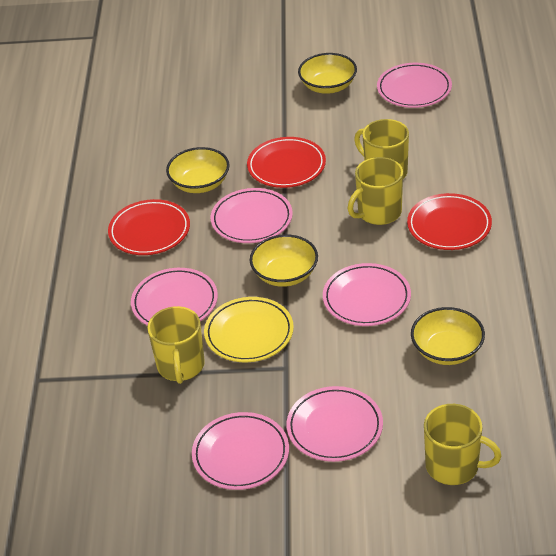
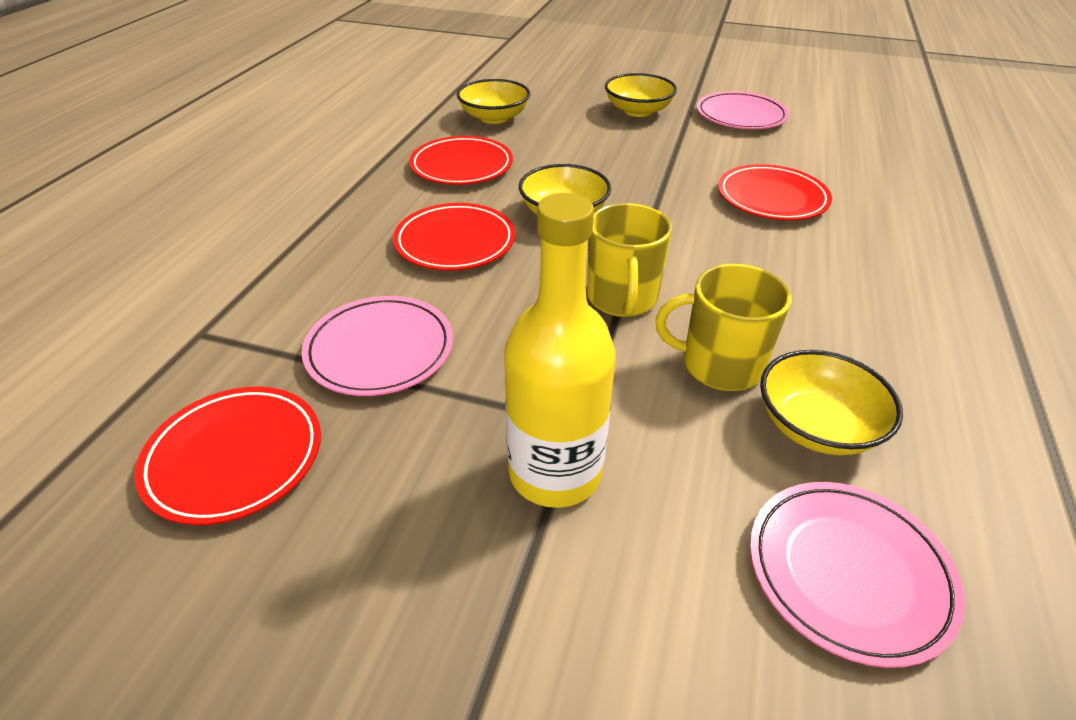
pink plate: [131,268,218,326] [192,412,289,490] [211,188,293,243] [287,386,383,462] [323,263,411,326] [377,63,452,108] = 6 -> [302,296,453,396] [697,91,789,129] [750,482,965,668] = 3
red plate: [108,199,190,255] [247,137,326,188] [407,193,492,250] = 3 -> [135,386,321,525] [393,203,515,271] [409,136,513,185] [718,164,832,220] = 4
yellow bottle: none = 0 -> [504,193,616,508] = 1
yellow mug: [147,306,205,384] [348,157,403,225] [354,119,409,179] [424,404,501,485] = 4 -> [587,203,672,317] [655,264,792,391] = 2
yellow plate: [204,297,294,362] = 1 -> none = 0

